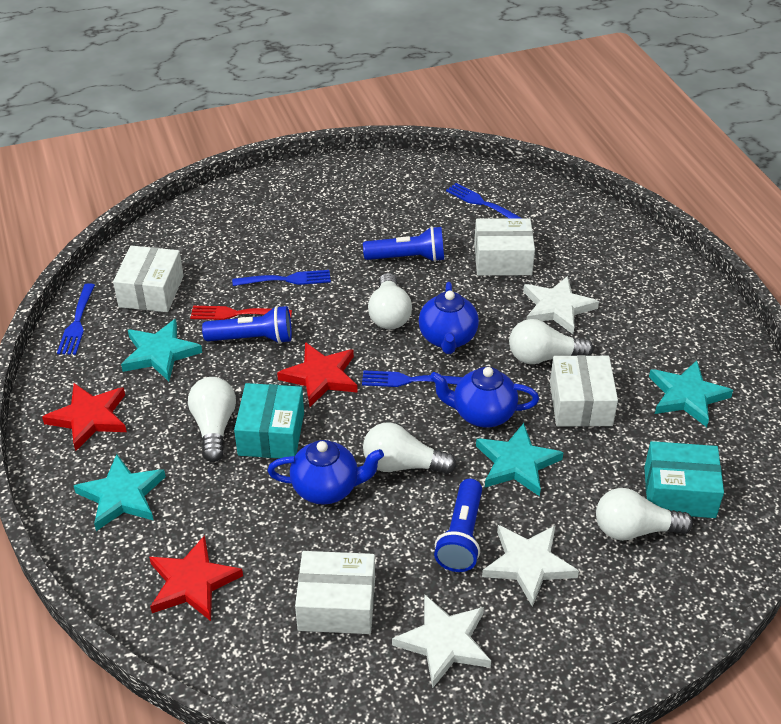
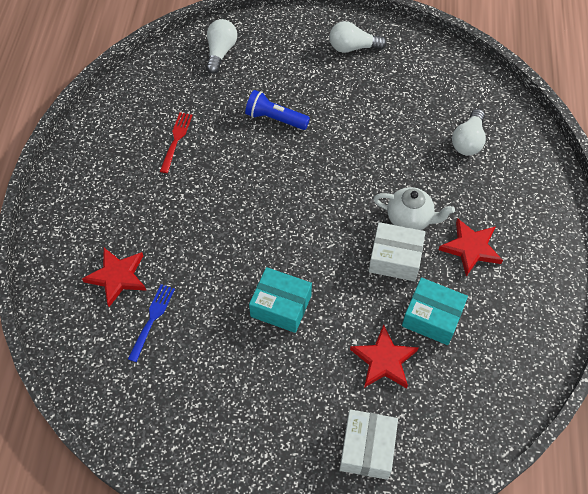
blue flashlight: [202,306,292,344] [363,226,444,262] [434,479,482,572] = 3 -> [245,90,310,130] = 1
blue fork: [57,283,95,355] [232,270,331,286] [362,370,463,387] [446,183,521,219] = 4 -> [128,284,175,362] = 1
blue teapot: [268,440,384,505] [419,282,479,354] [430,367,539,427] = 3 -> none = 0
turquoise star: [74,454,166,531] [121,319,202,381] [476,423,564,496] [649,360,733,427] = 4 -> none = 0
white box: [113,246,184,312] [295,551,375,634] [474,218,535,275] [550,355,618,427] = 4 -> [340,409,398,480] [369,222,426,281] = 2
white light bulb: [188,377,236,462] [363,422,456,474] [368,273,412,329] [509,319,594,364] [596,488,693,541] = 5 -> [206,19,237,74] [330,21,387,53] [452,109,486,156] = 3
white star: [392,594,491,688] [482,525,579,607] [523,276,599,334] = 3 -> none = 0
white teapot: none = 0 -> [374,187,455,230] = 1

